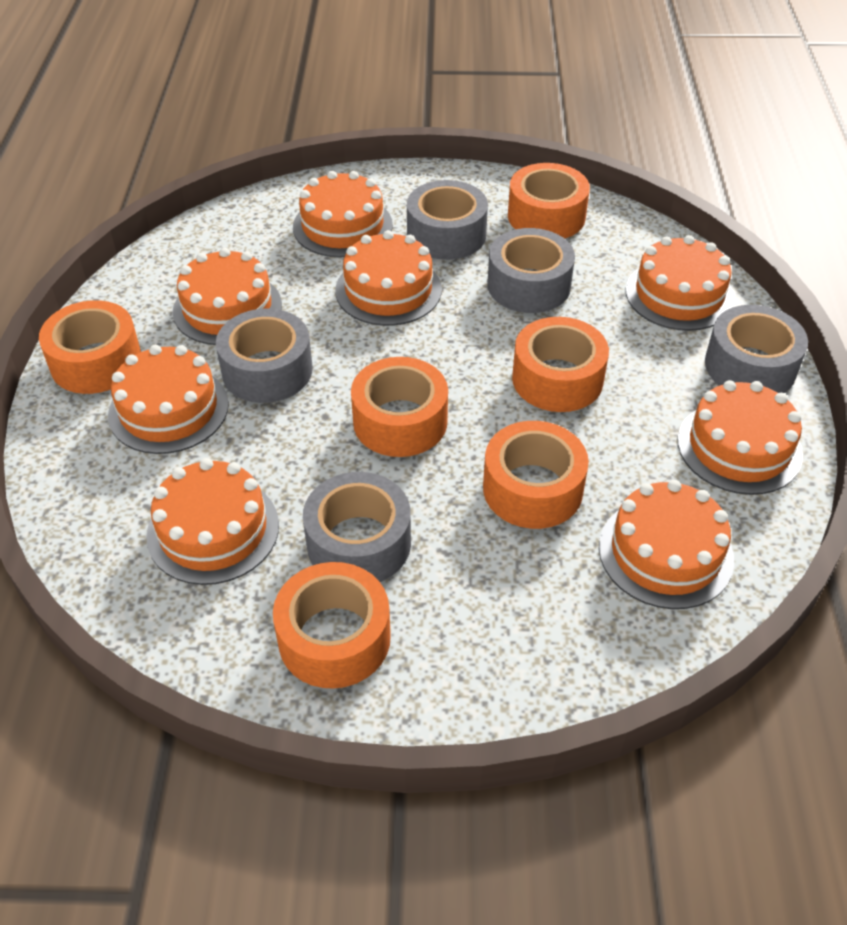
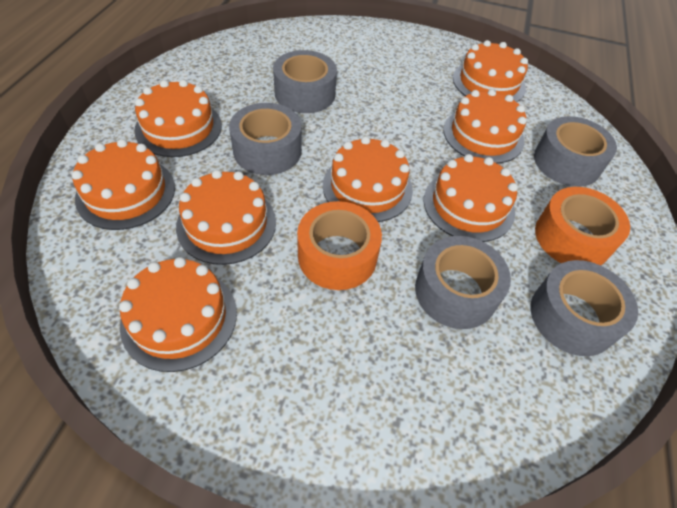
orange tape: [39,300,141,394] [273,562,391,689] [351,357,448,457] [483,421,589,529] [508,163,590,239] [512,317,609,412] = 6 -> [297,201,382,290] [535,187,630,265] = 2

